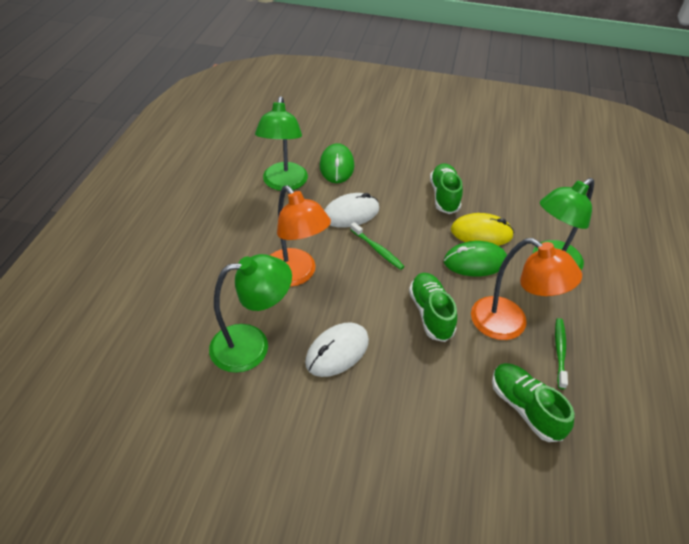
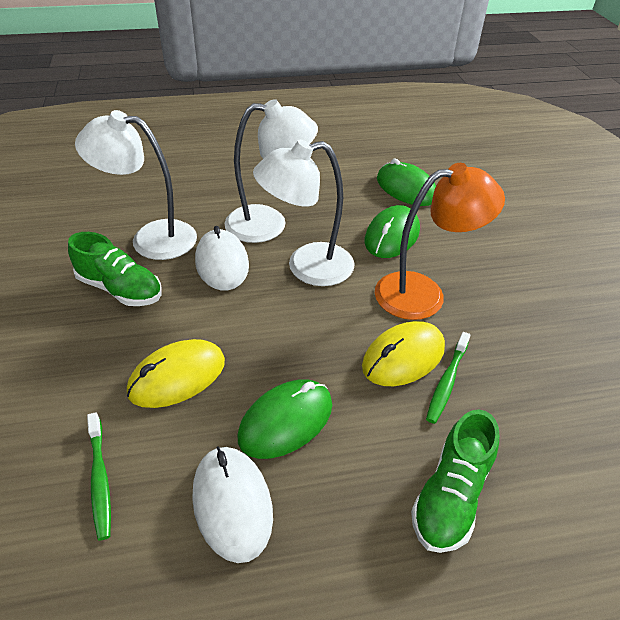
green lamp: [209,254,292,373] [255,96,308,191] [533,178,594,270] = 3 -> none = 0
green mouse: [320,143,354,183] [444,241,507,276] = 2 -> [237,379,332,459] [365,205,420,258] [377,159,436,206] = 3
green shoe: [409,273,457,342] [430,163,463,214] [492,363,575,442] = 3 -> [68,232,162,306] [411,409,499,553] = 2
orange lamp: [270,186,331,287] [471,238,582,340] = 2 -> [375,163,505,320] = 1
white lamp: none = 0 -> [75,110,197,260] [224,99,318,243] [253,140,355,286] = 3
yellow mouse: [451,213,514,246] = 1 -> [127,339,225,408] [362,321,445,386] = 2

